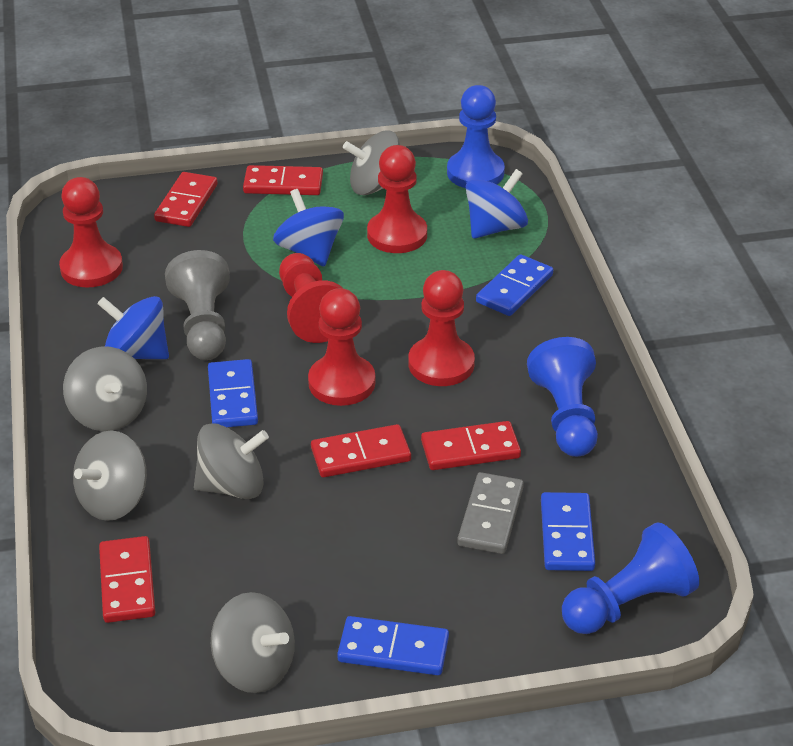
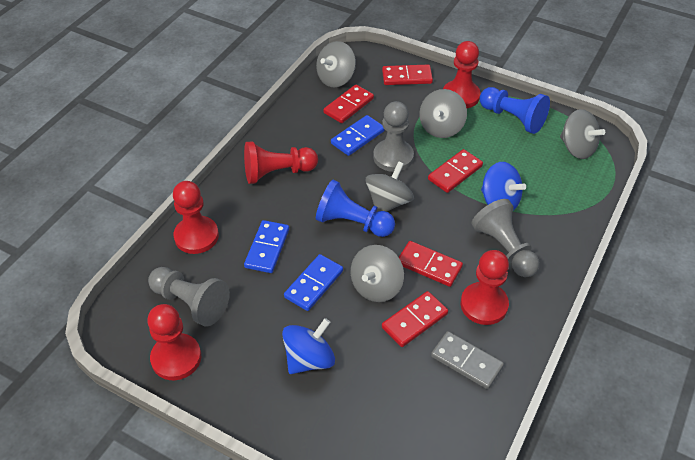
blue domino: [208,359,258,427] [337,616,449,675] [476,254,553,316] [541,492,595,571] = 4 -> [244,220,289,273] [284,254,343,311] [331,115,385,156] = 3
blue pawn: [447,85,505,188] [527,337,598,457] [562,522,699,634] = 3 -> [316,180,395,237] [480,87,550,134] = 2
blue spinning top: [97,296,169,359] [273,189,344,267] [466,169,528,239] = 3 -> [282,318,335,374] [481,162,526,210] = 2
grey pawn: [165,250,230,360] = 1 -> [148,267,230,326] [373,101,414,172] [471,199,540,277] = 3

